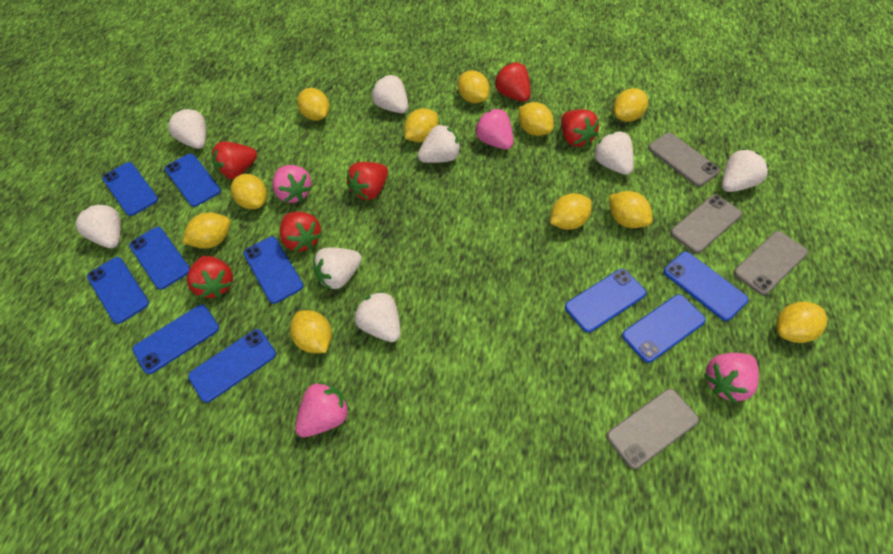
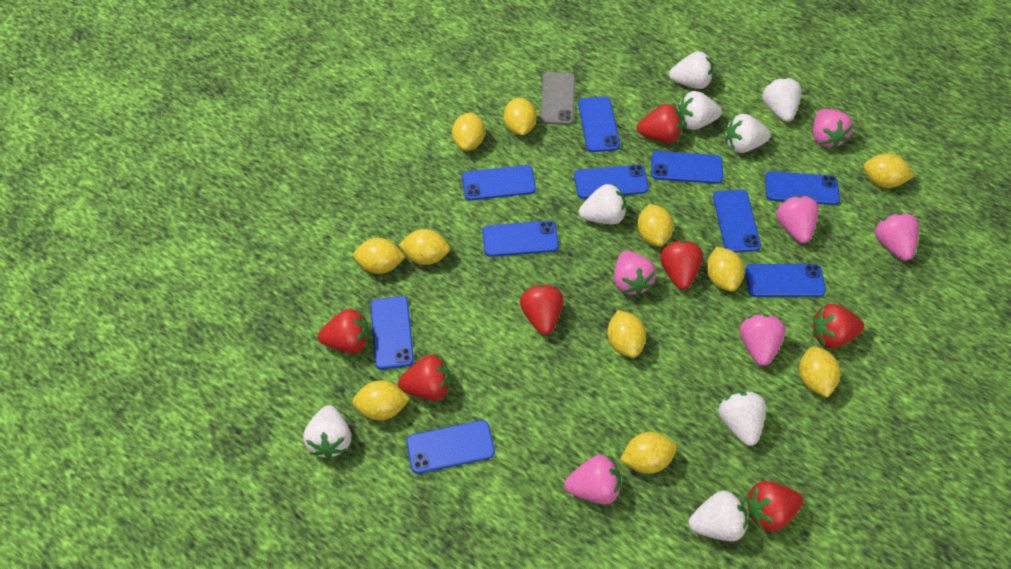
grey phone: [606,389,699,469] [648,133,720,187] [670,194,742,253] [733,231,808,295] = 4 -> [540,72,575,125] = 1
pink strawberry: [272,165,312,203] [295,382,350,437] [475,108,514,150] [704,353,759,403] = 4 -> [564,455,621,504] [614,251,656,296] [740,314,786,366] [776,196,819,243] [813,109,853,149] [874,213,919,261] = 6
red strawberry: [187,256,233,298] [211,141,257,179] [280,212,321,252] [347,162,388,200] [495,63,530,102] [561,109,599,147] = 6 -> [318,309,369,353] [398,355,451,401] [520,284,563,335] [637,104,683,143] [660,240,703,290] [747,481,803,532] [813,304,864,348] = 7

